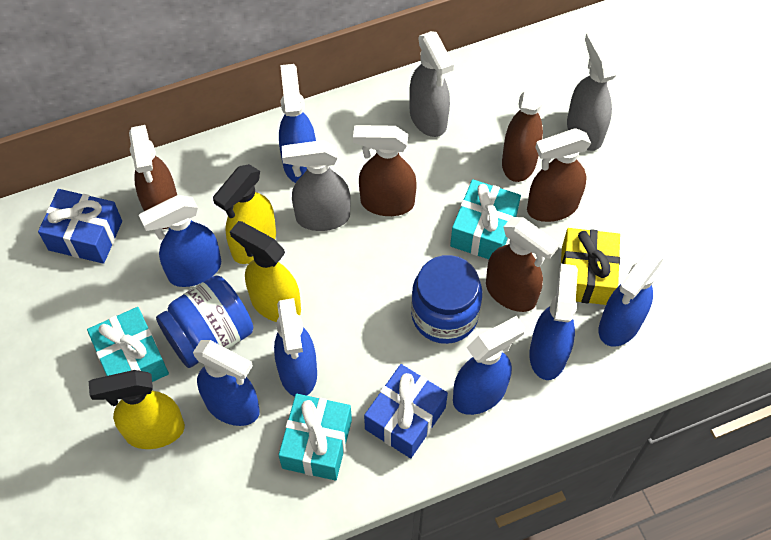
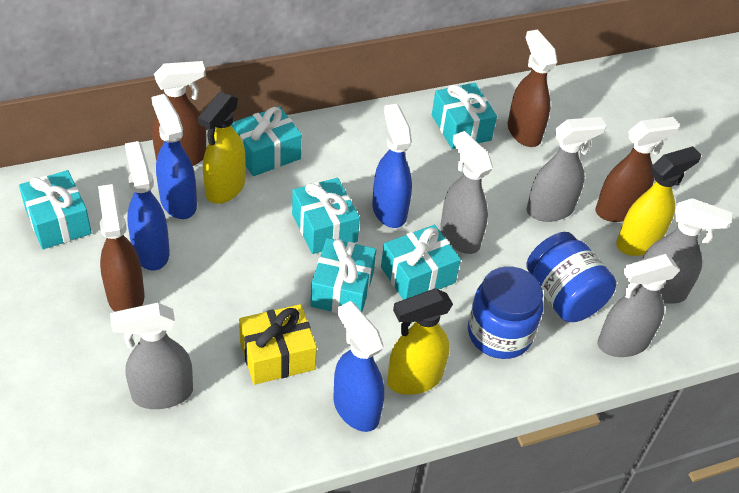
blue gift: [38,189,122,264] [364,364,448,458] = 2 -> none = 0
blue spray bottle: [139,195,221,287] [193,340,260,426] [274,298,317,397] [279,64,316,183] [453,316,525,415] [529,264,578,380] [599,250,664,347] = 7 -> [125,141,170,271] [151,94,197,219] [333,301,384,432] [372,104,412,228] = 4
brown spray bottle: [129,125,177,229] [353,125,417,216] [486,217,560,312] [502,62,546,182] [527,128,591,222] = 5 -> [98,184,145,312] [152,61,206,166] [508,29,557,147] [596,117,680,222] = 4
grey spray bottle: [282,140,351,231] [409,31,454,137] [567,31,617,151] = 3 -> [110,303,193,409] [440,131,493,254] [527,117,607,222] [598,254,680,357] [637,198,732,304] = 5
turquoise gift: [87,307,169,382] [279,394,352,481] [450,179,521,259] = 3 -> [19,170,92,249] [232,106,302,176] [292,178,360,254] [310,238,376,313] [381,225,461,300] [432,83,497,149] = 6

